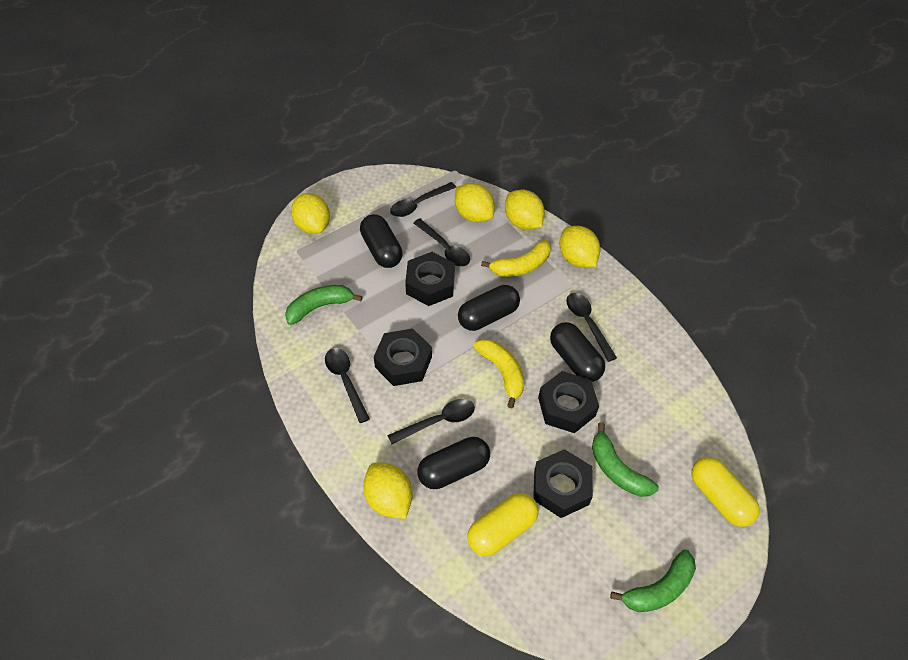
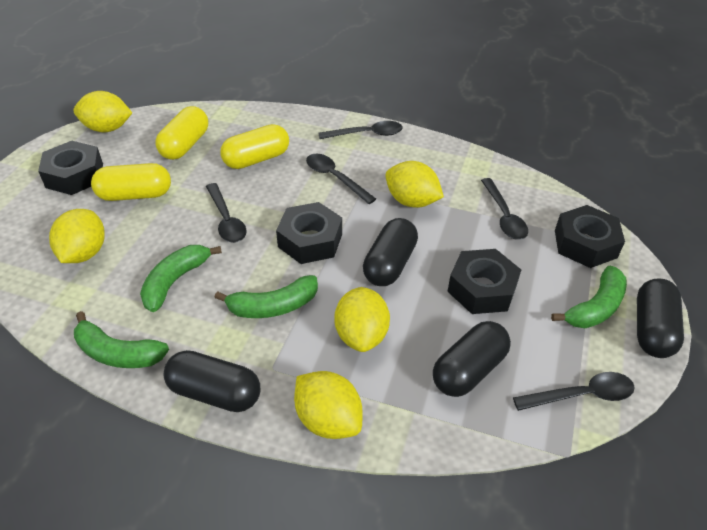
green banana: [285,285,363,325] [592,422,659,497] [610,550,696,612] = 3 -> [74,311,169,368] [140,245,222,312] [214,275,318,318] [551,266,627,328] = 4
yellow banana: [473,339,524,408] [481,240,551,277] = 2 -> none = 0
yellow capsule: [467,493,538,556] [691,457,760,527] = 2 -> [91,163,171,201] [155,106,208,160] [220,124,289,169] = 3

